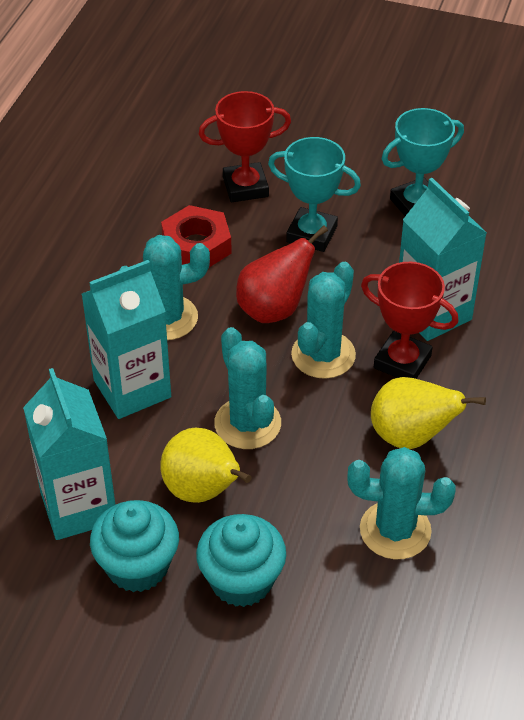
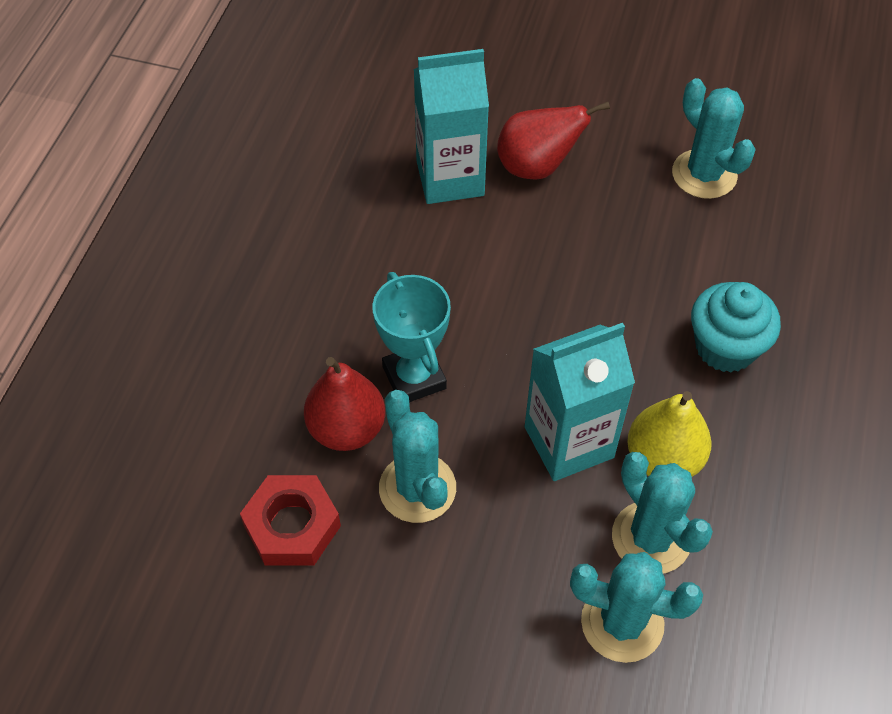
red pear: [236,225,328,323] = 1 -> [304,357,385,451] [497,102,610,180] = 2
red trophy: [199,91,291,202] [361,262,459,379] = 2 -> none = 0
turquoise carton: [23,368,115,540] [82,260,171,419] [399,178,487,341] = 3 -> [414,49,489,204] [525,323,635,481] = 2
turquoise cupcake: [90,500,179,592] [196,514,286,607] = 2 -> [691,282,781,373] = 1
turquoise trophy: [268,137,361,252] [382,108,464,216] = 2 -> [372,272,451,402] = 1
yellow pear: [160,428,252,503] [371,377,486,449] = 2 -> [627,391,712,477] = 1

